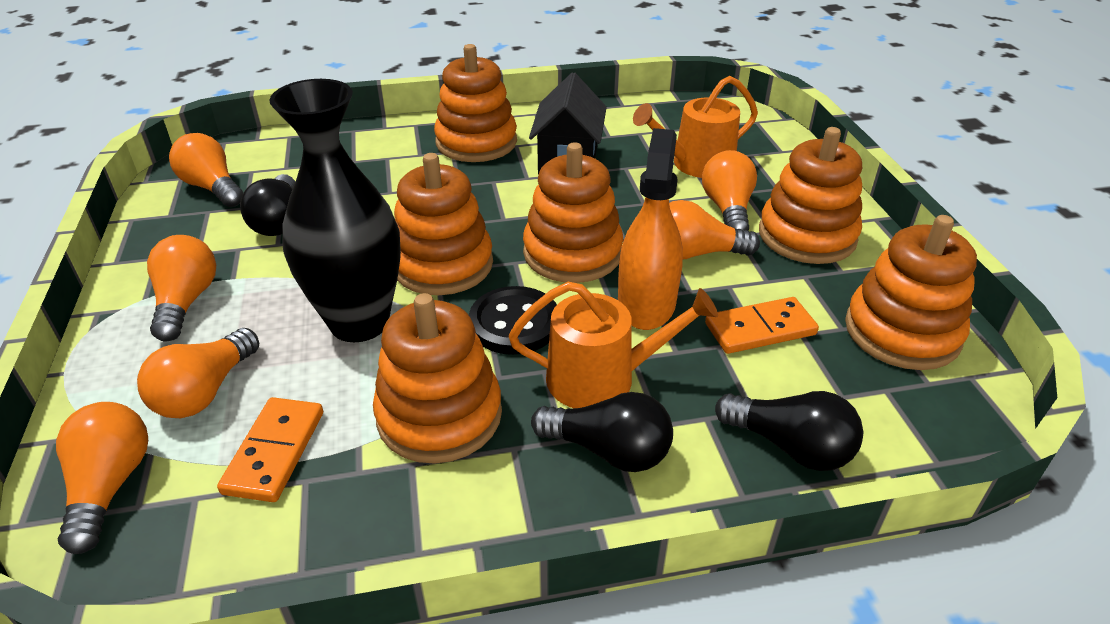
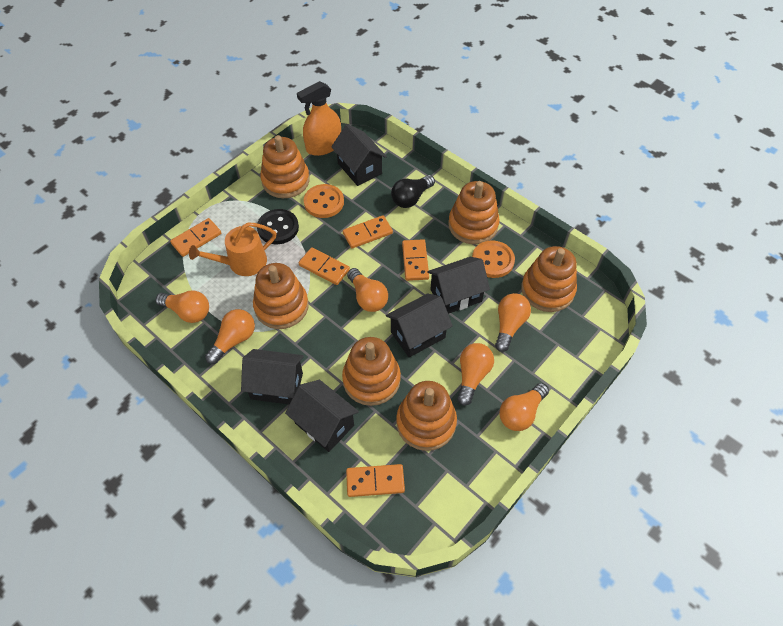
black house: [529,72,607,175] = 1 -> [241,349,304,405] [285,380,359,452] [331,124,387,186] [386,294,453,357] [427,257,490,314] = 5
black light bulb: [240,174,295,236] [531,392,673,472] [715,391,863,471] = 3 -> [391,175,435,208] = 1
black vase: [269,79,401,342] = 1 -> none = 0
orange button: none = 0 -> [304,184,344,218] [472,240,515,278] = 2
orange domino: [217,397,323,502] [705,297,819,354] = 2 -> [170,218,221,257] [299,247,350,285] [343,215,393,248] [346,464,405,497] [402,239,429,281] = 5
orange watering can: [509,282,718,408] [633,76,758,178] = 2 -> [189,222,276,276] = 1

